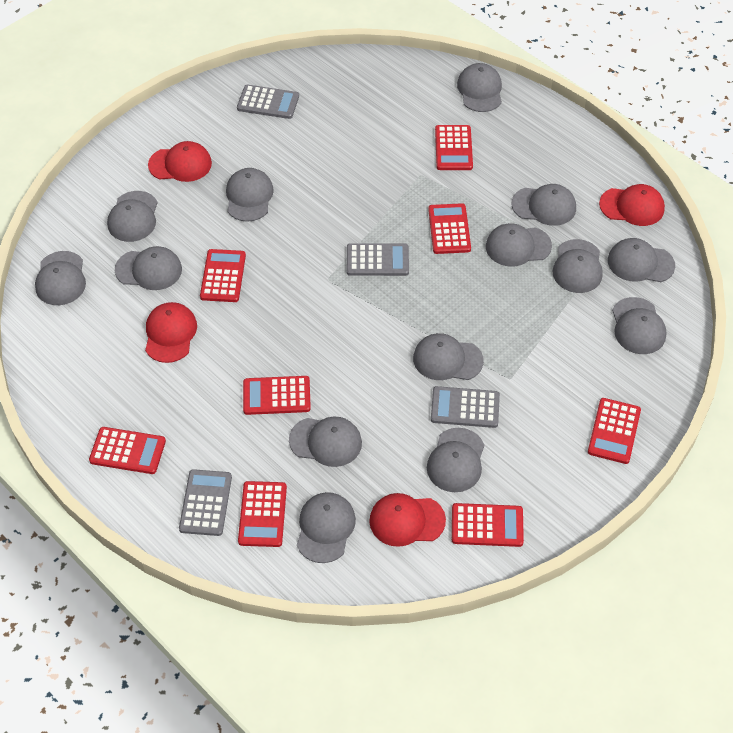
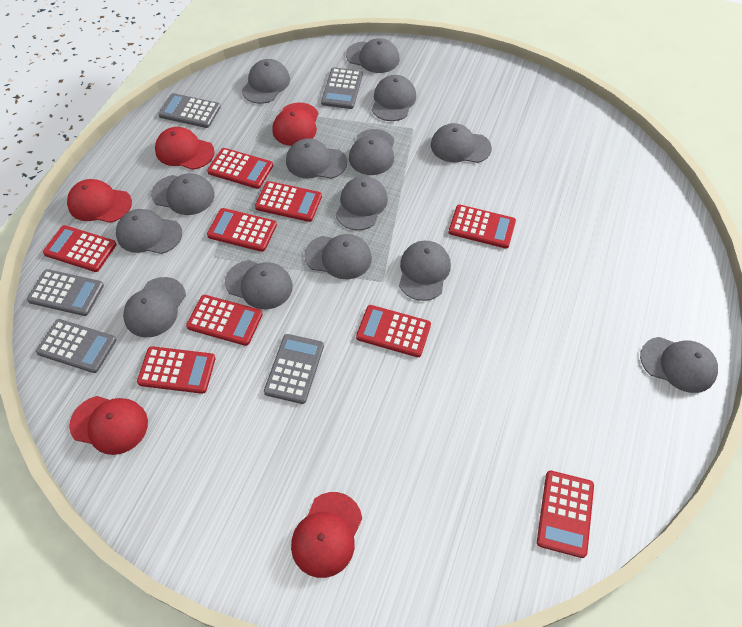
grey calculator: [179,469,232,536] [237,85,299,119] [347,243,409,276] [431,386,500,428] = 4 -> [27,269,104,316] [36,319,116,373] [158,93,221,128] [264,334,324,404] [321,67,363,109] = 5
red calculator: [89,427,166,474] [200,249,246,302] [238,481,287,547] [243,376,311,415] [428,203,471,254] [435,125,473,170] [452,503,524,547] [588,398,641,464] = 8 -> [43,225,116,272] [137,346,216,394] [186,295,263,346] [207,148,273,189] [207,208,277,252] [255,181,322,222] [356,305,431,357] [448,205,516,248] [537,471,594,558] = 9
red cap: [145,302,197,363] [148,141,212,182] [369,493,446,547] [599,184,665,226] = 4 -> [67,179,132,223] [69,396,148,455] [155,127,215,170] [272,103,319,146] [291,492,362,578] = 5

